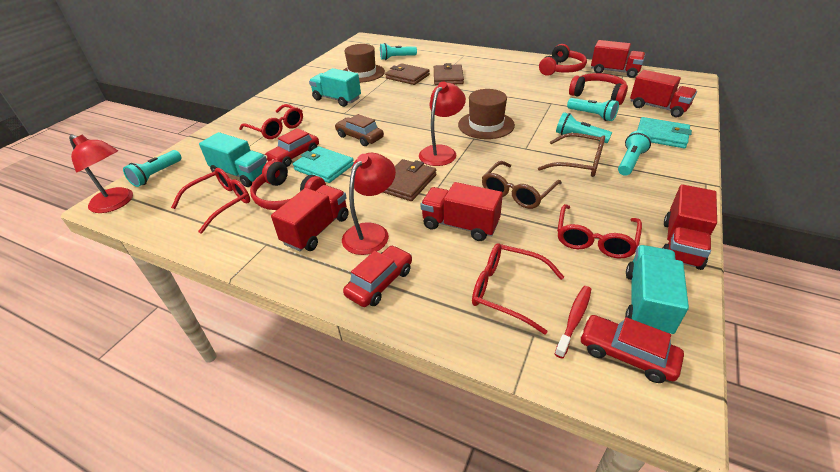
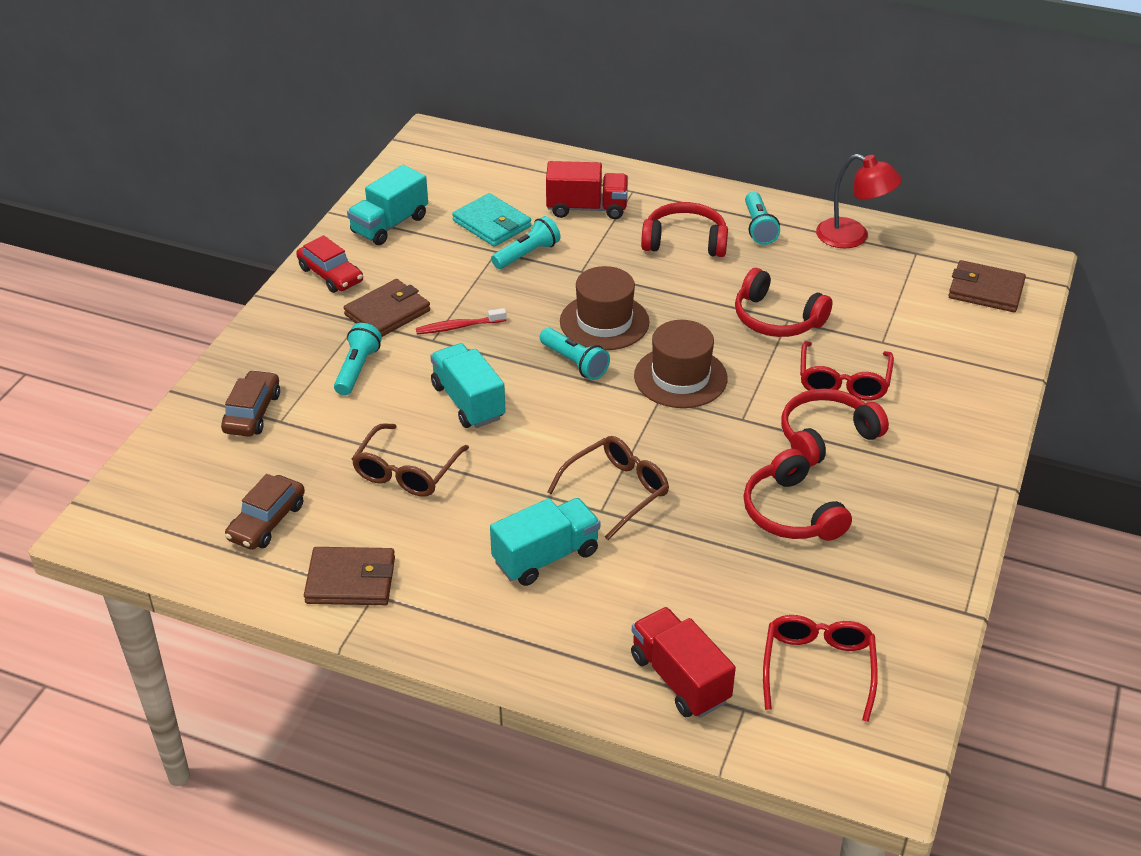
brown car: [335,114,384,146] = 1 -> [221,370,280,437] [225,474,305,550] = 2
red car: [265,128,319,167] [343,245,412,307] [580,315,684,383] = 3 -> [296,235,363,293] = 1
red glasses: [171,168,250,234] [239,104,303,139] [472,243,564,335] [557,204,642,259] = 4 -> [763,615,878,722] [800,341,894,401] = 2
red headphones: [250,160,326,210] [539,44,587,76] [569,73,628,105] = 3 -> [641,202,728,257] [735,268,833,337] [743,449,852,541] [781,388,889,467] = 4
red lamp: [69,134,133,213] [342,153,396,255] [419,82,466,166] = 3 -> [816,154,902,248] = 1
red truck: [271,185,349,251] [420,182,503,241] [591,40,645,78] [630,70,697,117] [663,184,717,270] = 5 -> [546,161,628,219] [631,607,736,718] = 2
turquoise flashlight: [123,150,182,187] [380,43,417,60] [556,112,612,143] [567,98,619,121] [618,130,652,176] = 5 -> [334,323,382,395] [491,216,560,269] [540,328,610,380] [745,192,780,245] = 4
turquoise wallet: [293,146,354,183] [637,117,692,148] = 2 -> [452,193,531,247] = 1

